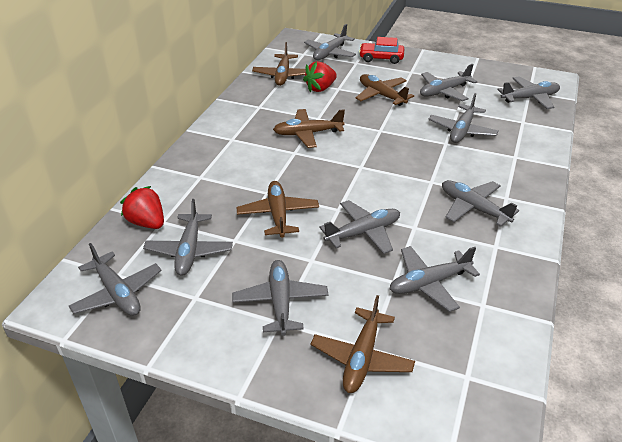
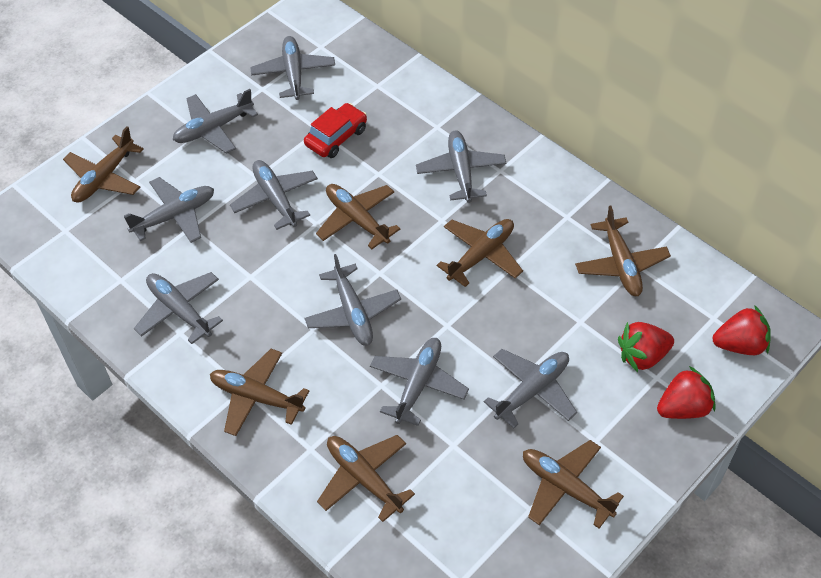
brown plane: [236,181,319,238] [252,42,306,86] [273,109,345,148] [311,295,415,393] [355,74,414,106] = 5 -> [63,126,144,203] [210,349,309,436] [316,184,400,249] [317,435,415,522] [437,219,523,287] [523,440,624,529] [575,205,671,296] = 7
grey plane: [69,243,162,316] [143,199,233,276] [232,260,328,336] [304,24,356,60] [319,200,400,254] [390,246,480,312] [420,64,477,101] [428,93,499,143] [442,180,519,227] [497,76,560,109] = 10 -> [124,177,214,243] [134,272,223,344] [173,89,258,154] [230,160,318,230] [250,36,335,100] [304,254,401,346] [370,338,469,426] [416,131,506,203] [484,349,577,428] = 9
red strawberry: [120,186,164,229] [303,61,337,92] = 2 -> [618,322,674,372] [657,366,716,419] [713,305,771,355] = 3

